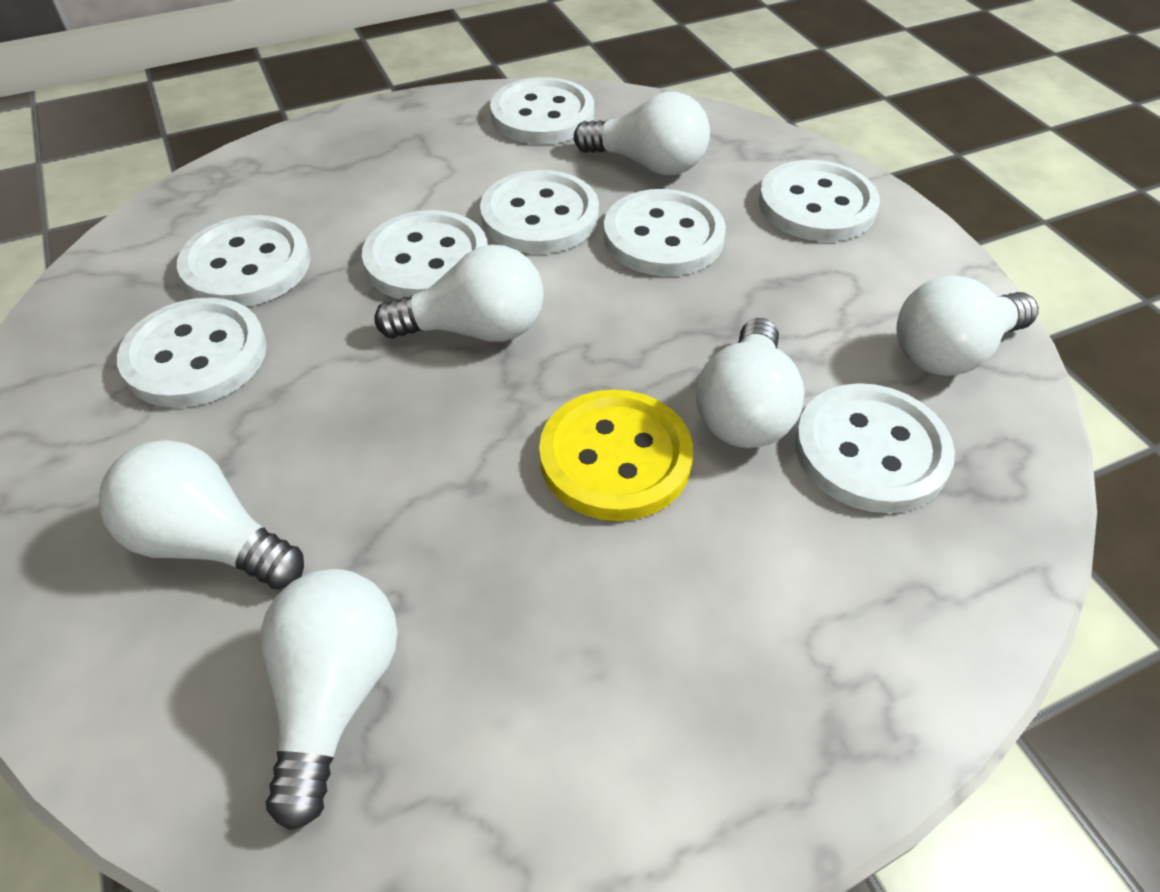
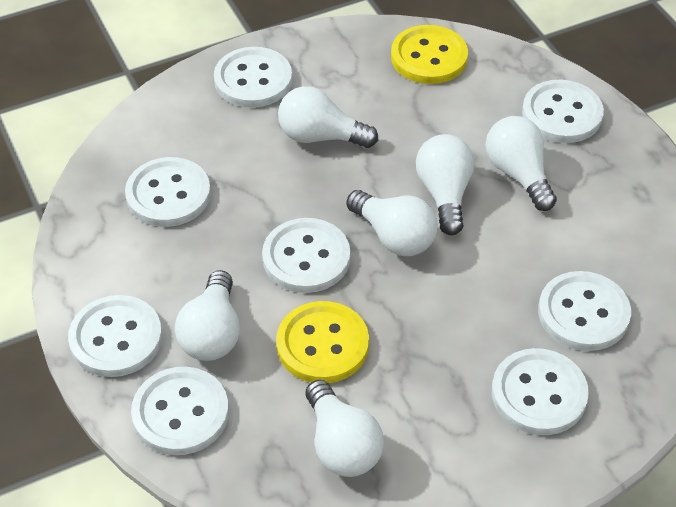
yellow button: [539,390,693,521] = 1 -> [276,301,369,383] [391,25,468,84] = 2

